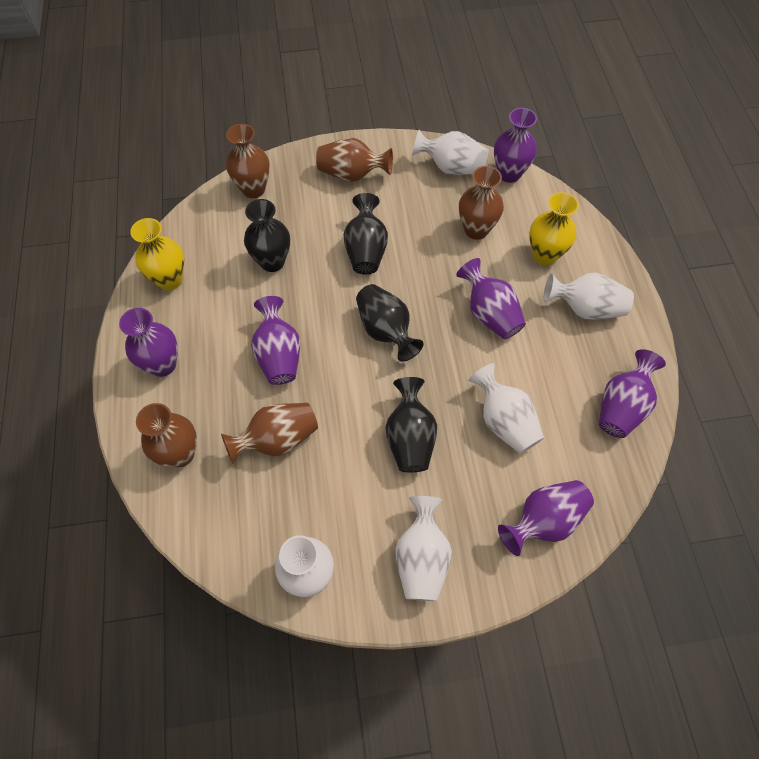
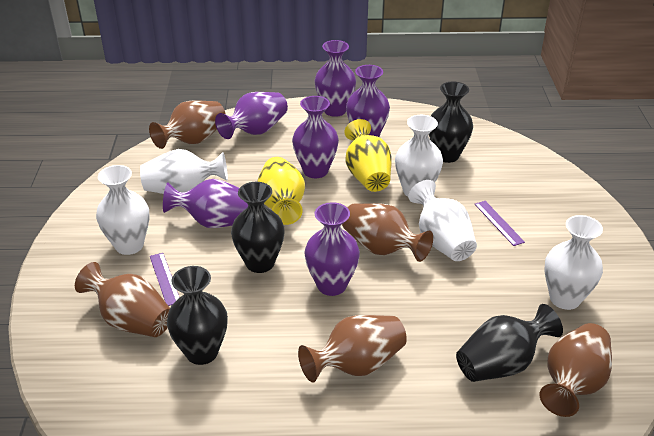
purple ruler: none = 0 -> [150,253,180,306] [475,201,525,246] = 2

